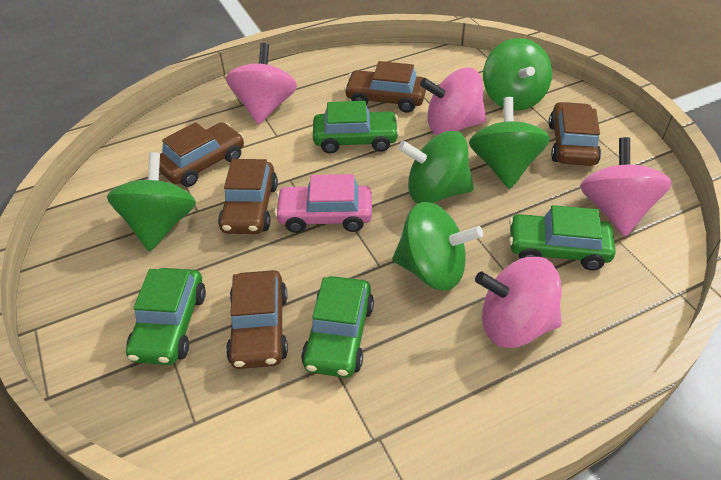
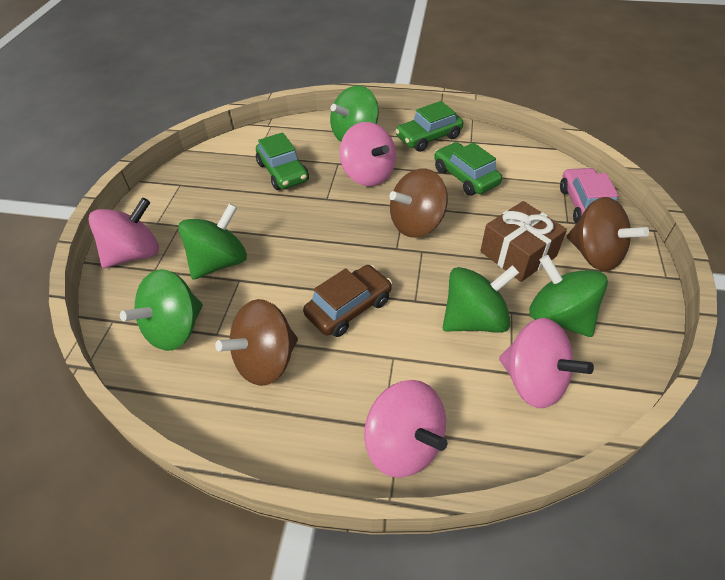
brown car: [159,122,244,187] [218,159,278,234] [226,270,288,369] [344,61,426,113] [549,102,601,166] = 5 -> [303,265,392,337] = 1
brown gift: none = 0 -> [480,201,567,282] = 1
brown spinning top: none = 0 -> [215,299,298,386] [389,168,448,238] [567,197,649,271] = 3
green car: [126,268,206,365] [301,276,374,378] [313,101,399,154] [509,205,616,270] = 4 -> [256,132,309,190] [395,101,463,152] [434,142,502,196] = 3

